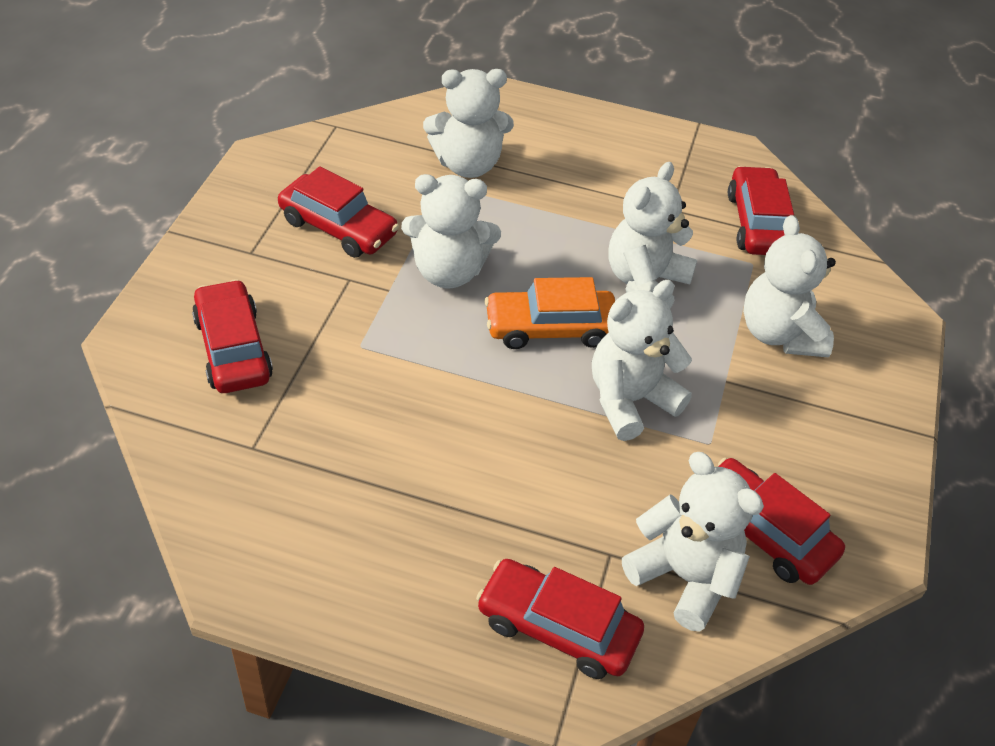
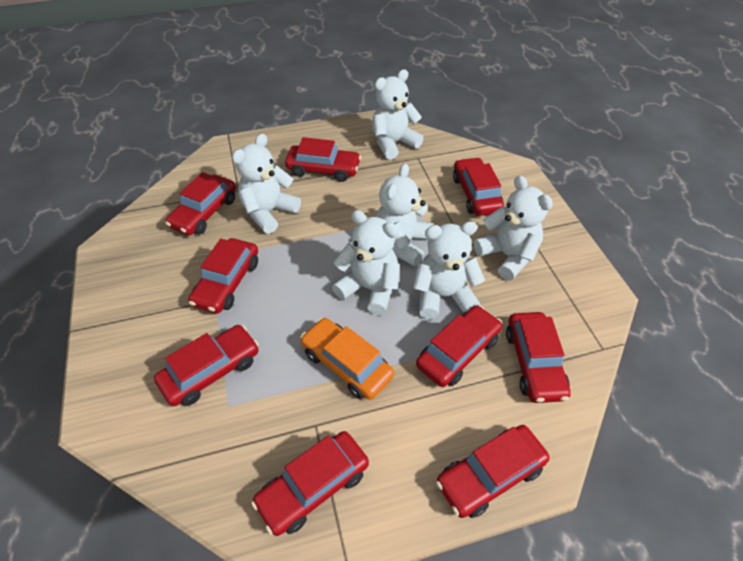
red car: [192,279,273,393] [278,166,399,258] [476,559,644,679] [718,458,845,585] [728,166,794,255] = 5 -> [154,325,259,406] [165,172,236,236] [188,238,258,313] [251,431,369,536] [285,137,361,182] [416,305,502,387] [436,425,550,518] [453,157,504,216] [506,312,571,403] = 9

